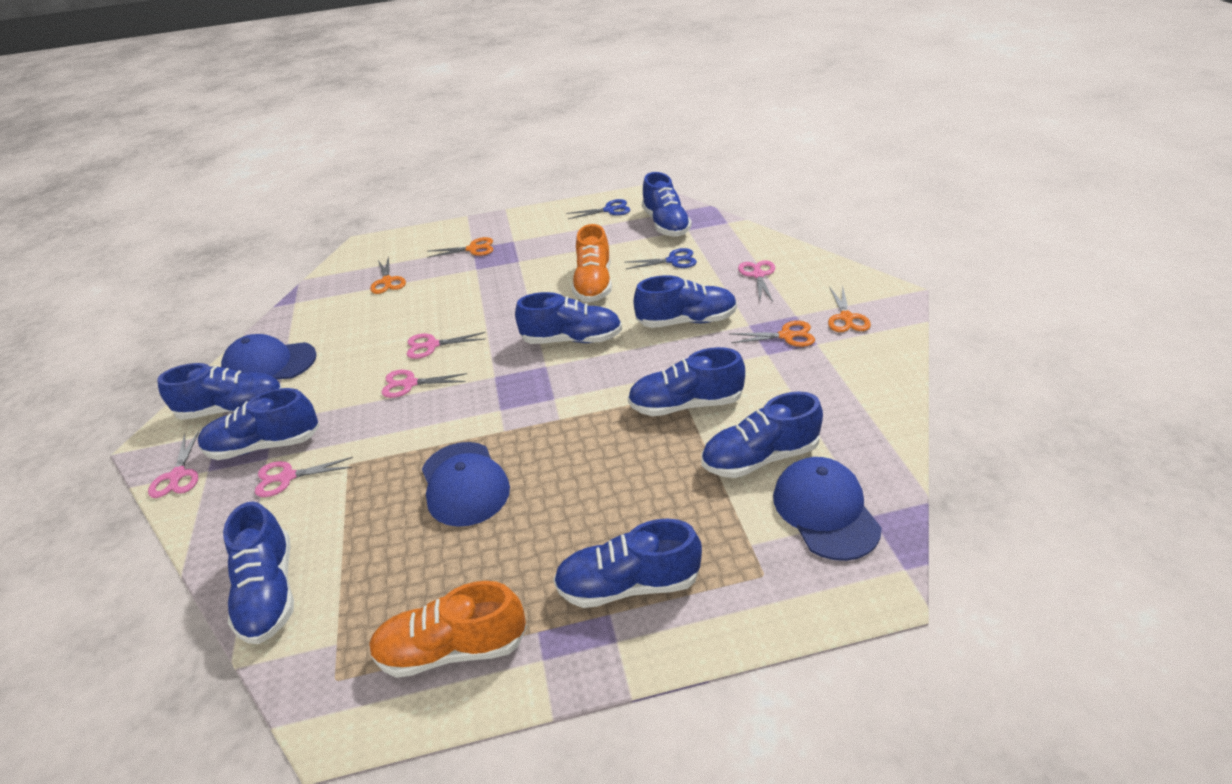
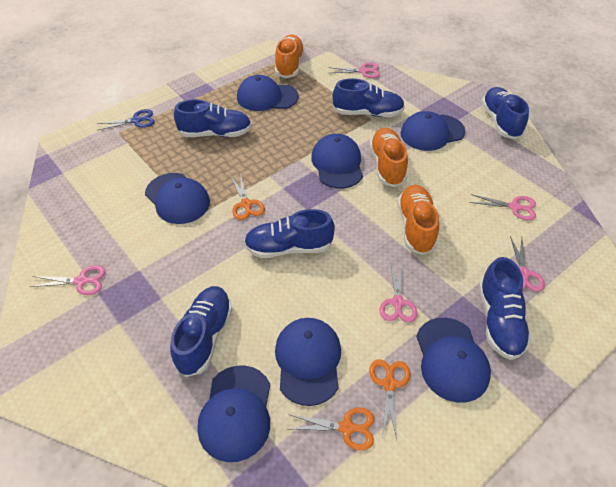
blue cap: [221,334,317,380] [422,442,510,527] [773,457,882,561] = 3 -> [145,173,210,224] [197,365,270,462] [237,75,299,111] [275,318,341,406] [311,134,363,189] [401,111,465,151] [416,318,491,403] = 7
blue scissors: [566,199,630,219] [624,248,697,269] = 2 -> [97,109,155,130] = 1
blue shoe: [157,363,282,420] [198,388,320,460] [223,501,294,644] [515,292,622,344] [553,518,702,608] [628,347,745,416] [634,275,737,328] [642,172,692,236] [701,391,823,478] = 9 -> [170,286,232,377] [174,99,252,137] [244,209,335,258] [333,78,405,117] [479,257,531,360] [481,87,529,139] = 6
orange scissors: [370,256,406,294] [427,237,493,258] [729,321,815,347] [828,286,871,332] = 4 -> [231,173,265,220] [288,407,374,450] [369,359,410,439] = 3
orange shoe: [369,581,527,678] [572,224,612,302] = 2 -> [275,35,304,78] [369,128,408,187] [397,185,439,255] = 3

